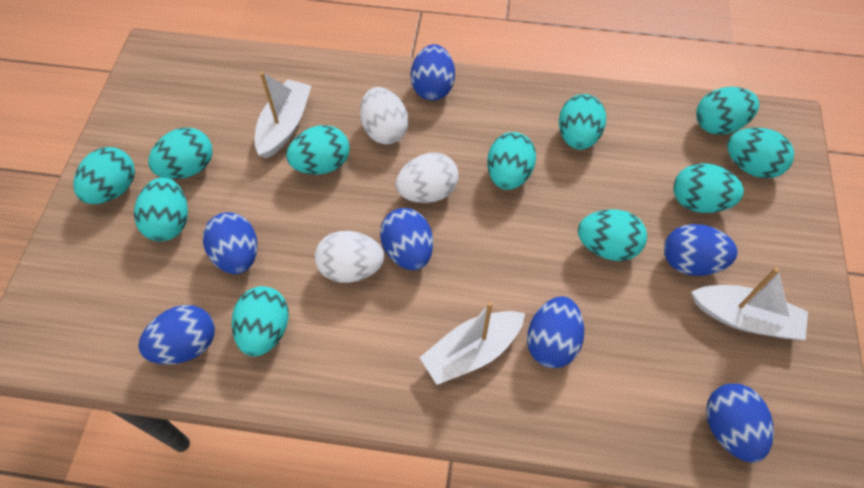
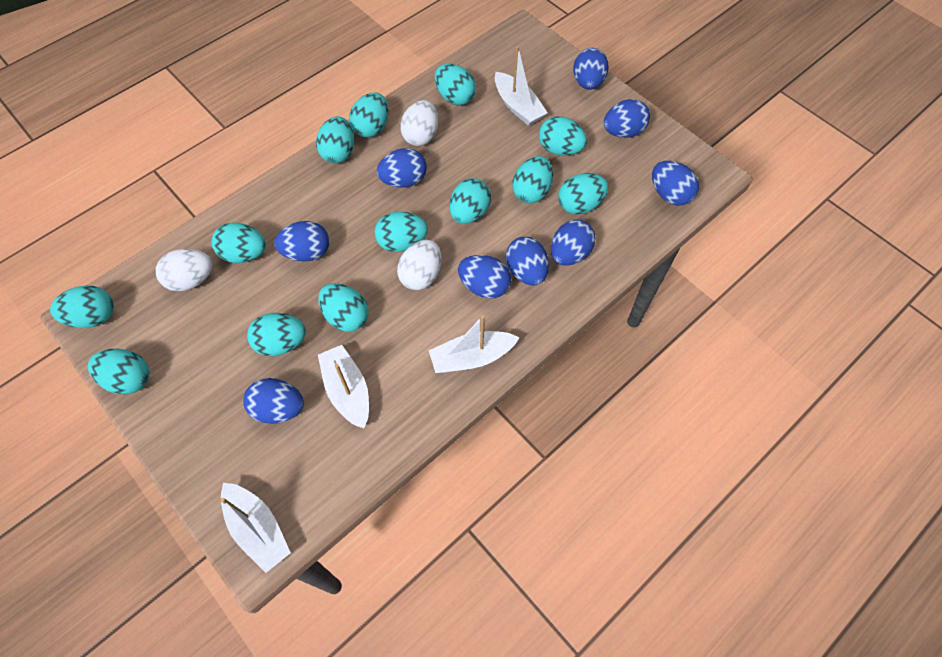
blue egg: [138,305,215,365] [203,212,257,274] [380,208,433,270] [411,44,455,101] [527,296,584,368] [664,224,738,276] [706,383,774,463] = 7 -> [243,378,304,424] [274,221,329,262] [377,148,427,188] [458,255,511,299] [506,237,549,286] [551,220,595,266] [573,48,608,90] [604,99,650,138] [652,161,699,206] = 9
turquoise egg: [73,147,135,204] [134,177,188,242] [148,128,213,179] [232,286,289,357] [286,125,350,175] [487,132,536,190] [559,94,606,150] [578,209,647,261] [673,163,744,213] [696,87,759,135] [727,128,794,178] = 11 -> [50,286,114,328] [88,349,149,395] [212,223,266,263] [247,313,306,356] [316,116,354,163] [318,283,369,332] [349,93,389,137] [374,212,428,252] [435,64,476,105] [449,178,491,224] [512,156,553,203] [539,116,587,156] [558,173,608,214] = 13
white boat: [255,71,311,159] [419,302,525,385] [691,267,808,340] = 3 -> [220,483,291,573] [318,345,369,429] [429,315,520,373] [495,46,547,126] = 4

